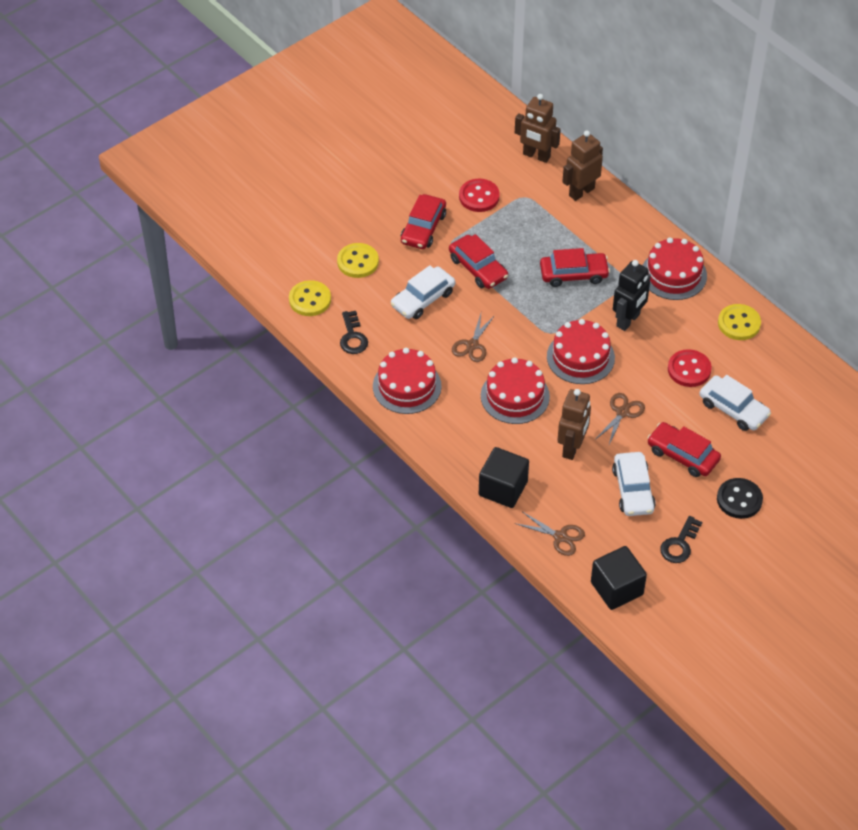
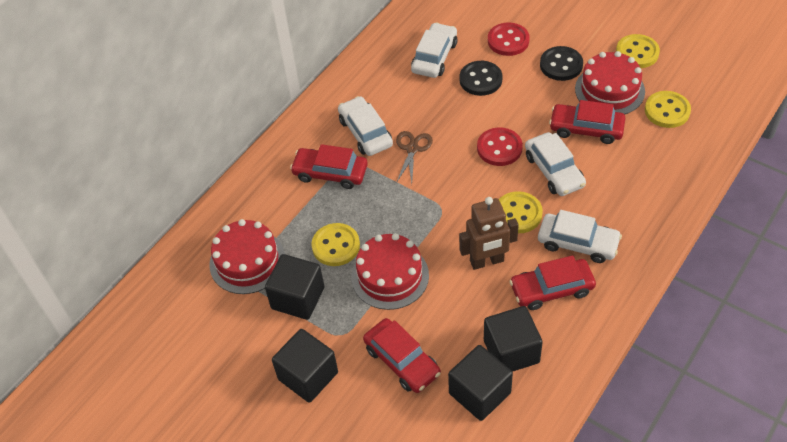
black button: [717,478,763,519] = 1 -> [460,61,502,96] [540,46,583,81] = 2
black cube: [479,447,529,508] [591,546,647,610] = 2 -> [265,254,324,320] [272,329,338,403] [448,345,513,421] [484,306,543,372] = 4
black key: [340,311,368,354] [660,516,702,563] = 2 -> none = 0
black robot: [613,260,651,331] = 1 -> none = 0
brown robot: [515,94,561,163] [557,389,591,460] [562,131,603,201] = 3 -> [459,197,519,270] = 1
brown scissors: [452,314,495,362] [515,512,585,556] [595,393,645,447] = 3 -> [396,131,433,183] = 1
red cake: [373,348,442,414] [481,357,550,424] [547,319,615,384] [642,238,707,300] = 4 -> [209,219,285,294] [351,233,429,310] [575,51,645,114] = 3
white car: [391,265,455,319] [612,452,656,516] [699,375,771,431] = 3 -> [338,96,393,156] [411,23,458,78] [525,132,586,196] [538,210,622,263] = 4
yellow button: [289,280,331,316] [337,243,379,278] [718,304,761,340] = 3 -> [311,223,360,266] [499,191,543,233] [616,34,660,68] [645,91,691,128] = 4

